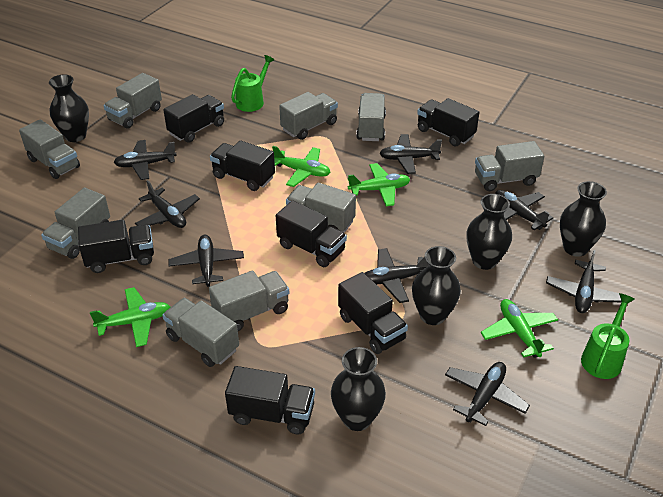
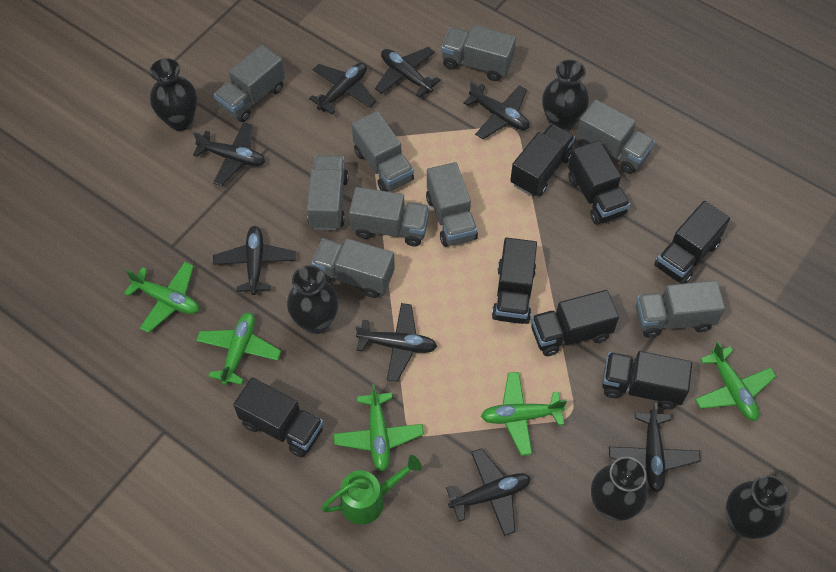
green plane: [90,287,170,347] [272,146,331,187] [348,163,410,206] [481,299,558,358] = 4 -> [124,262,199,333] [196,312,281,385] [334,384,424,472] [481,372,567,456] [695,341,776,421] = 5
green watering can: [231,55,274,112] [581,293,635,379] = 2 -> [321,455,422,525] = 1

